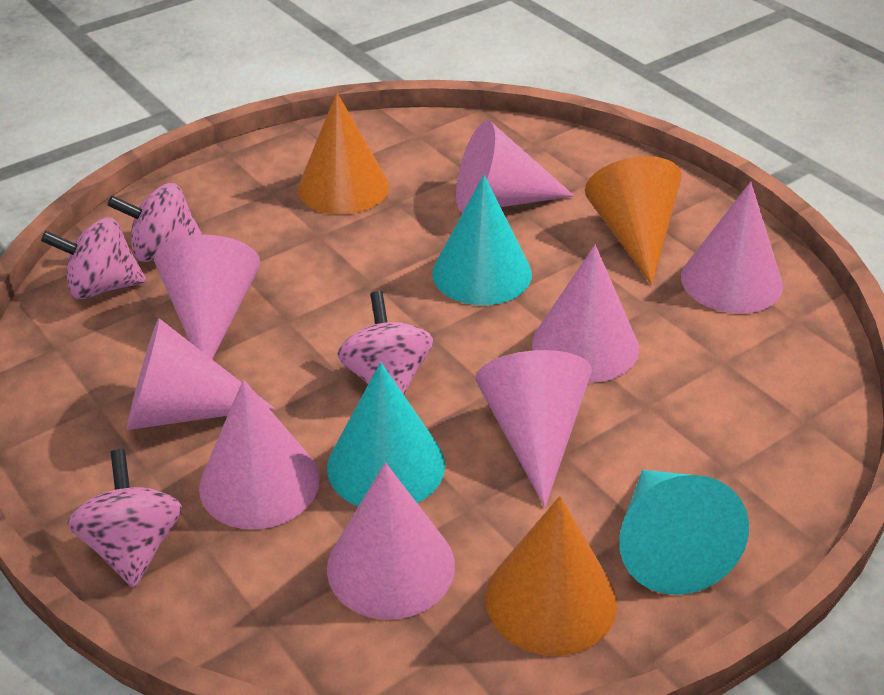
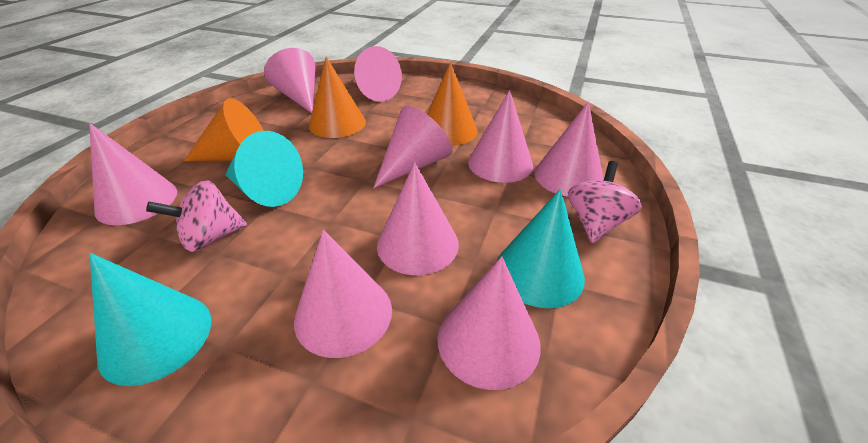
pink cone: [127,318,275,430] [154,235,261,359] [199,379,320,529] [327,463,455,620] [456,120,574,213] [476,350,592,507] [532,245,639,383] [681,182,783,314] = 8 -> [89,123,177,225] [264,48,315,113] [294,230,392,358] [354,46,402,102] [373,106,452,188] [377,163,459,275] [438,256,541,390] [468,90,533,183] [534,101,604,197] = 9
pink spinning top: [41,217,146,299] [67,449,182,588] [107,183,203,262] [337,291,433,395] = 4 -> [146,180,247,252] [568,161,642,243] = 2

